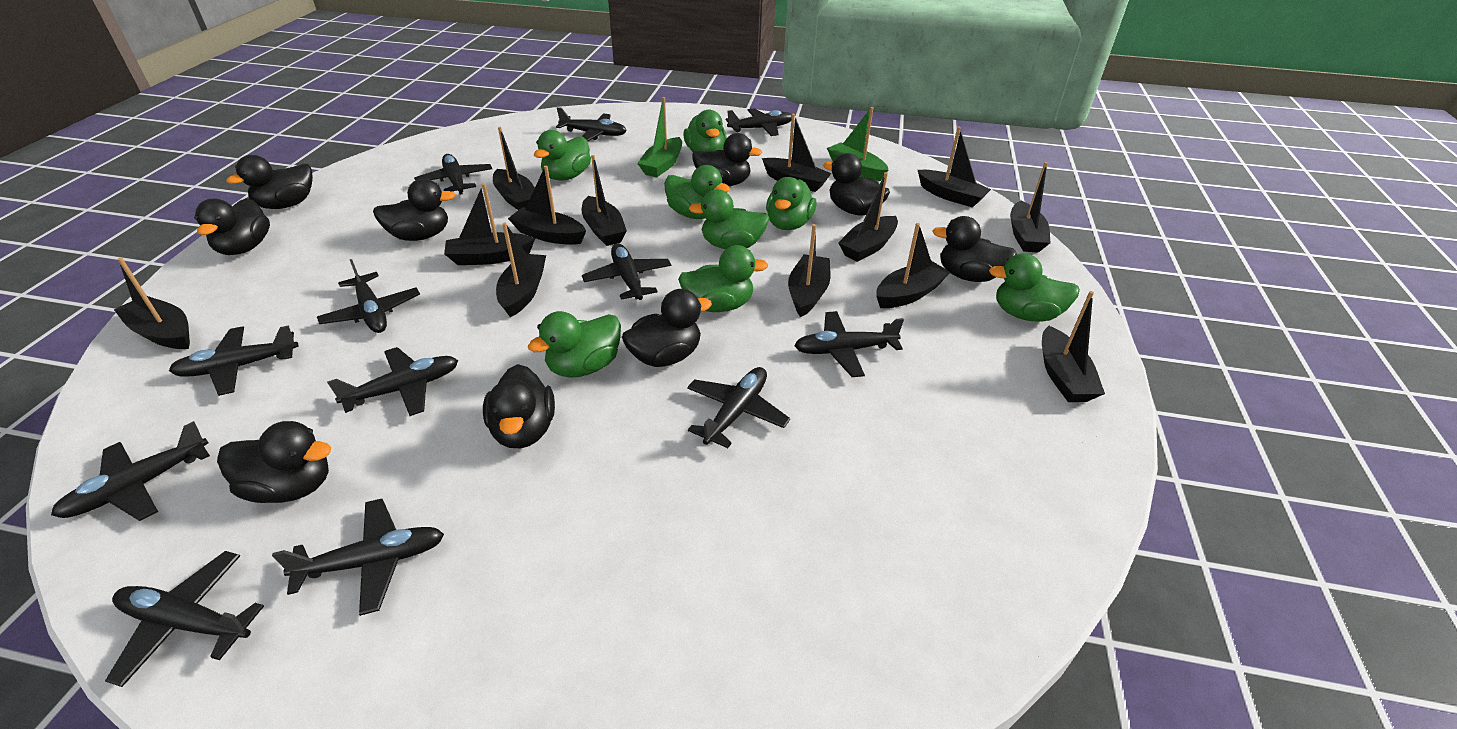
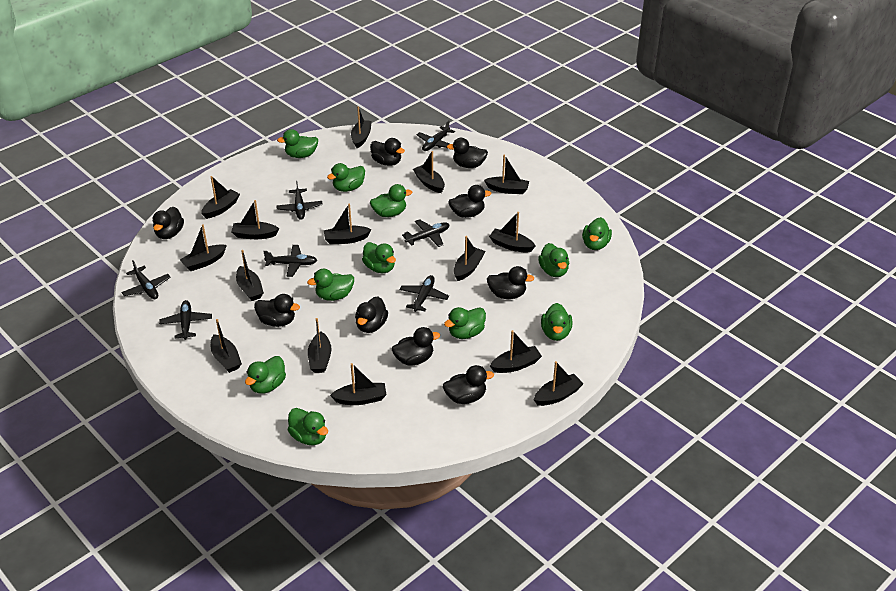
black boat: [114,258,190,349] [444,183,535,265] [493,127,535,210] [496,222,546,317] [508,166,586,245] [582,155,627,246] [762,114,832,192] [788,224,830,317] [838,172,898,262] [876,223,950,308] [918,126,991,207] [1010,162,1051,253] [1042,291,1105,402] = 13 -> [180,224,227,271] [201,176,240,219] [210,319,242,373] [231,200,280,239] [236,250,264,301] [308,318,332,373] [323,204,372,244] [330,363,387,405] [351,106,372,148] [413,151,445,193] [454,236,485,281] [484,154,529,194] [489,212,536,253] [490,330,542,373] [534,361,584,406] = 15
black plane: [51,421,210,521] [105,551,264,687] [169,325,299,396] [272,499,444,616] [317,259,420,333] [327,347,458,416] [414,154,492,195] [556,107,627,142] [582,243,671,300] [687,367,790,448] [726,108,792,136] [794,311,904,377] = 12 -> [121,260,171,299] [159,300,212,340] [263,245,317,277] [276,181,323,220] [400,275,449,312] [402,219,450,247] [417,120,455,151] = 7
green boat: [637,97,682,177] [827,107,888,181] = 2 -> none = 0
green duck: [528,311,621,378] [534,130,591,181] [664,165,730,219] [678,245,768,312] [683,110,727,152] [689,190,769,249] [766,177,816,230] [989,253,1080,321] = 8 -> [245,356,286,394] [277,129,318,158] [288,408,328,445] [307,269,354,301] [327,163,365,192] [362,242,396,273] [370,184,412,217] [444,307,486,339] [538,243,569,277] [541,303,572,341] [582,217,612,250] = 11

